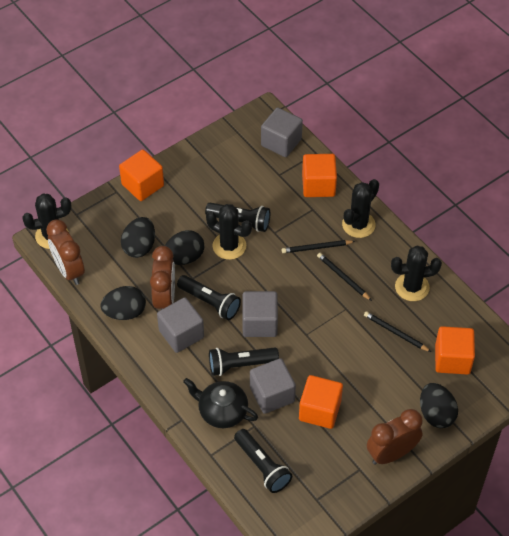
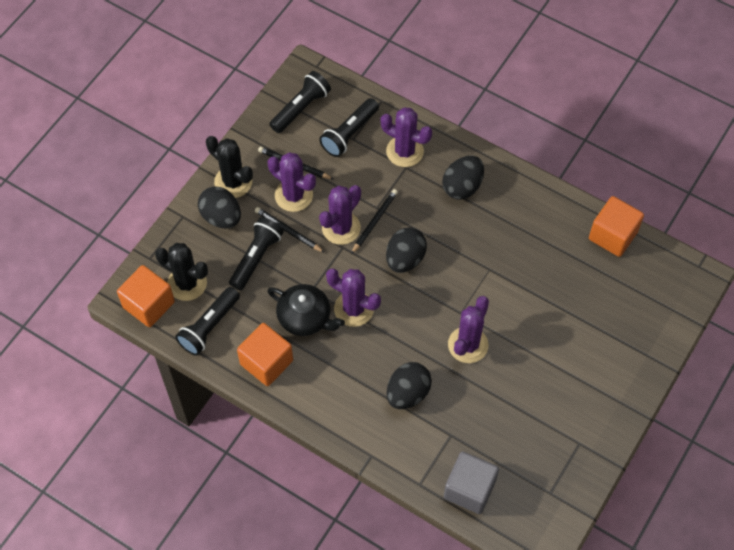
black cactus: [22,194,72,249] [206,204,252,260] [342,179,379,238] [391,246,442,301] = 4 -> [155,243,208,301] [206,136,253,198] = 2
brown clock: [46,219,85,285] [150,246,175,310] [367,409,423,465] = 3 -> none = 0
grey cube: [157,297,204,353] [242,291,278,337] [250,358,296,414] [261,107,303,157] = 4 -> [444,451,499,514] = 1
orange cube: [119,150,164,201] [299,375,343,429] [302,154,337,197] [435,326,475,375] = 4 -> [117,265,175,327] [237,323,293,386] [589,196,644,257] = 3
purple cactus: none = 0 -> [268,152,316,212] [319,185,361,245] [326,268,381,327] [380,107,432,167] [448,296,489,363] = 5

